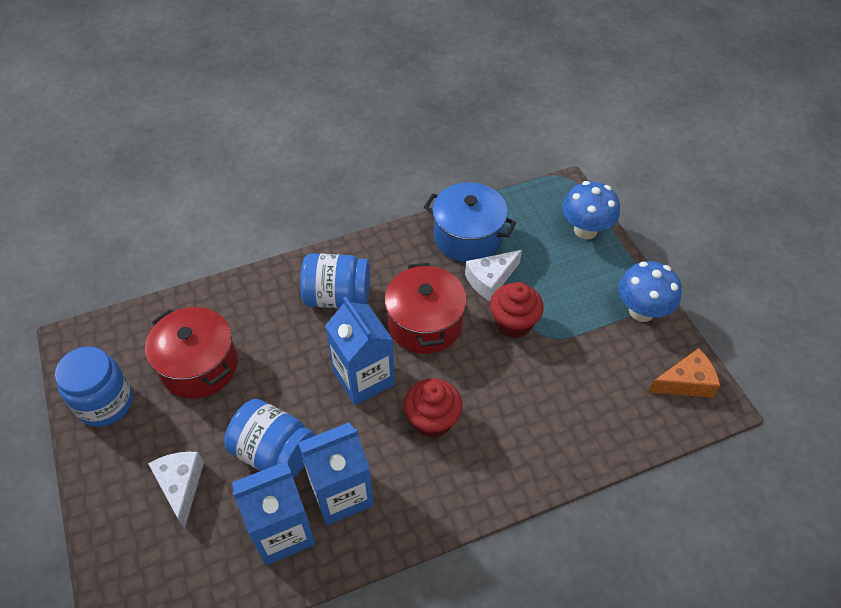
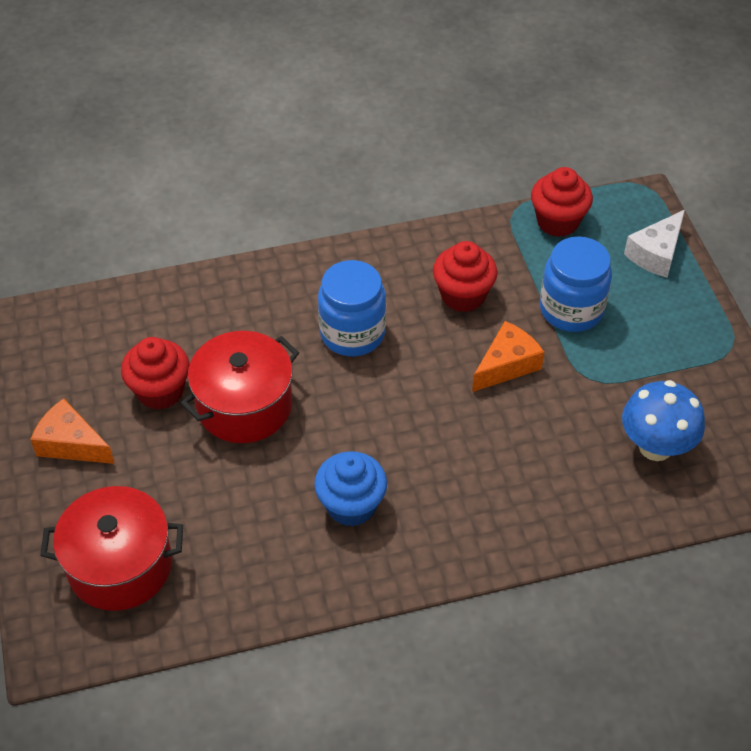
blue carton: [232,461,316,565] [298,422,374,526] [325,297,395,405] = 3 -> none = 0
blue cupcake: none = 0 -> [314,451,387,527] = 1
blue jar: [55,346,133,427] [224,399,315,478] [300,253,370,308] = 3 -> [318,260,386,356] [540,236,612,332] = 2
blue mushroom: [562,181,620,240] [618,261,682,322] = 2 -> [622,380,705,461] = 1
blue pot: [424,182,516,262] = 1 -> none = 0
orange cheese: [648,348,720,398] = 1 -> [30,398,115,464] [472,321,544,392] = 2
red cupcake: [404,378,463,438] [490,282,544,338] = 2 -> [121,337,190,410] [433,241,497,312] [531,167,593,237] = 3
white cheese: [148,452,204,528] [465,250,522,301] = 2 -> [624,210,685,278] = 1

